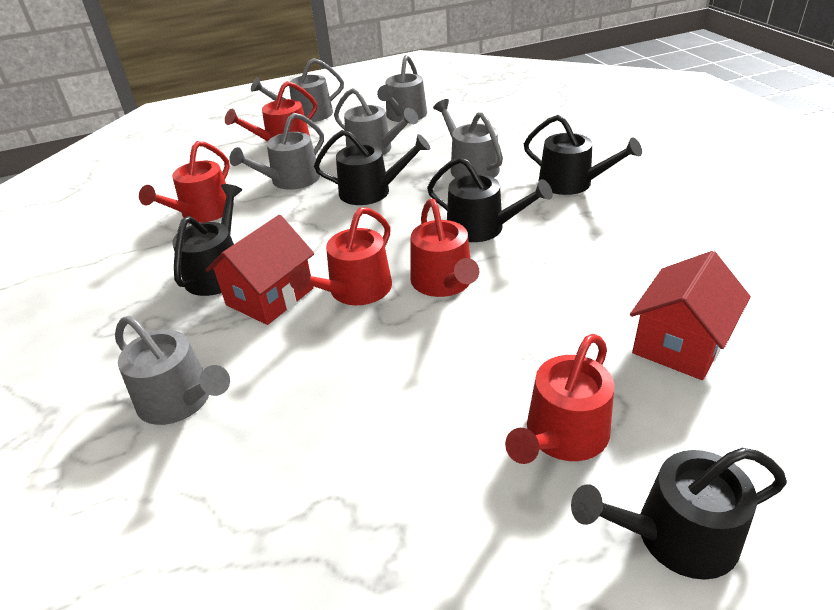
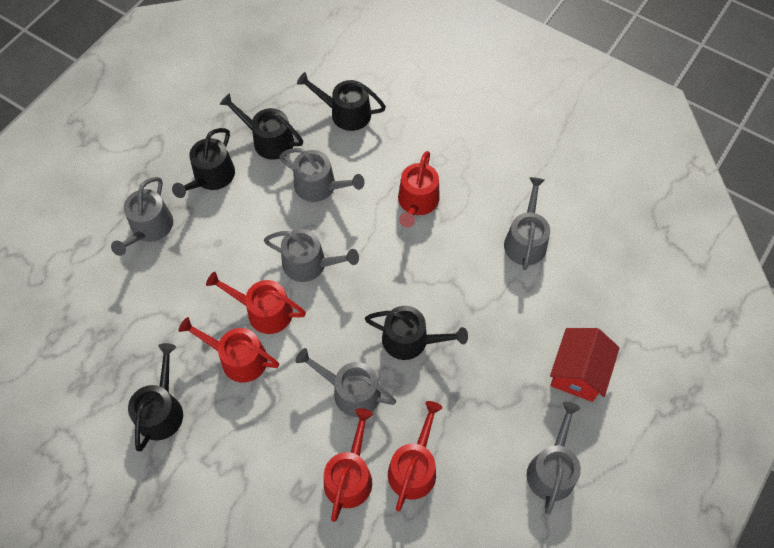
red house: [206,215,314,325] [630,251,751,380] = 2 -> [550,328,620,402] = 1

